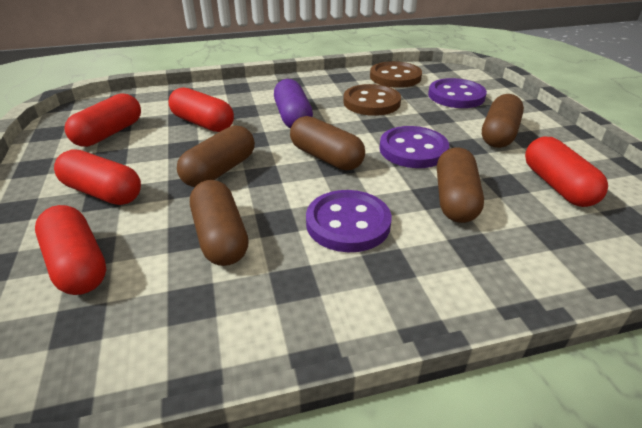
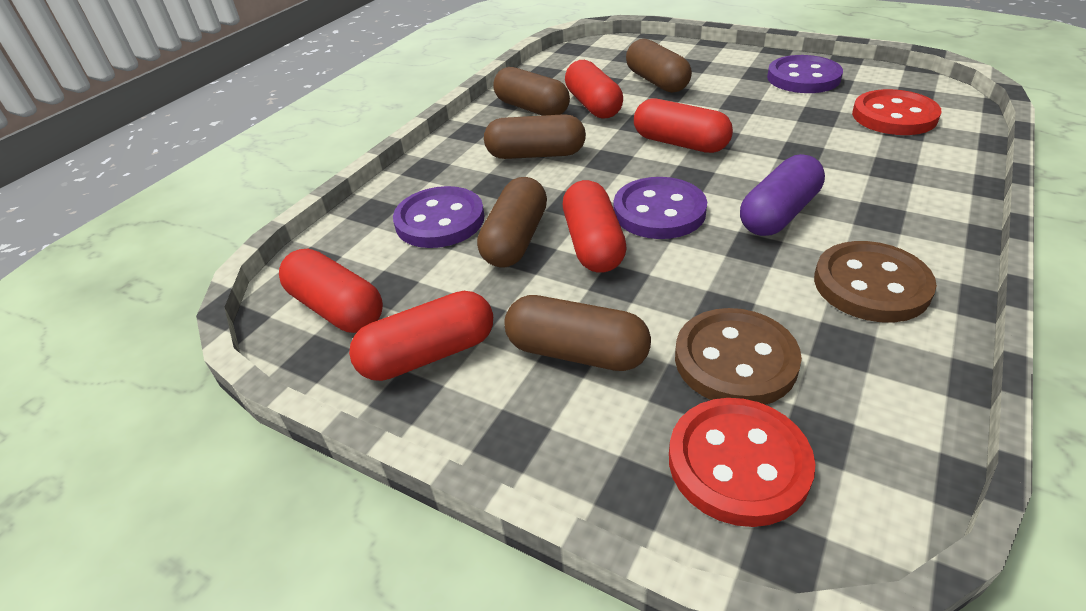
red button: none = 0 -> [669,398,815,527] [852,89,942,135] = 2

